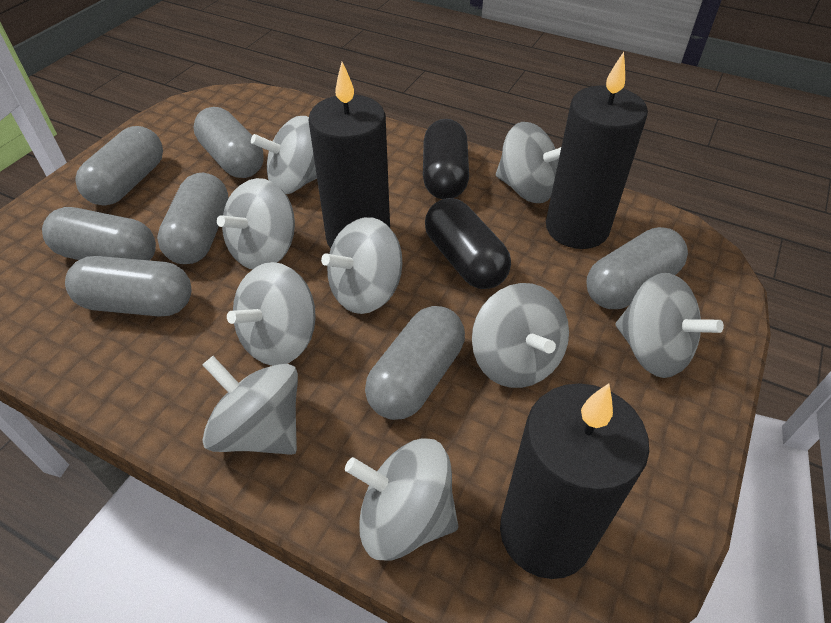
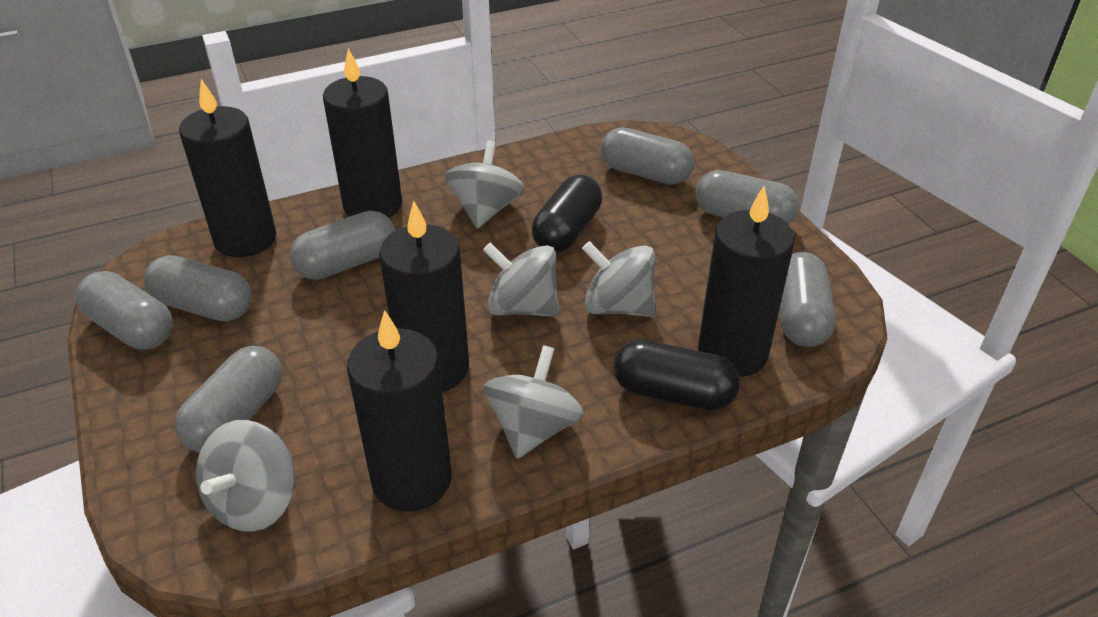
black candle: [308,62,390,248] [500,383,649,579] [546,52,648,249] = 3 -> [179,79,277,257] [323,48,402,218] [347,310,452,512] [379,201,469,392] [698,186,795,377] = 5
grey spinning top: [202,356,298,455] [217,178,295,269] [227,262,316,366] [251,116,317,194] [321,217,402,314] [345,439,458,561] [472,283,569,388] [496,122,561,203] [616,273,724,378] = 9 -> [196,420,295,532] [445,141,524,229] [483,243,559,317] [484,345,584,459] [582,241,655,317] = 5

